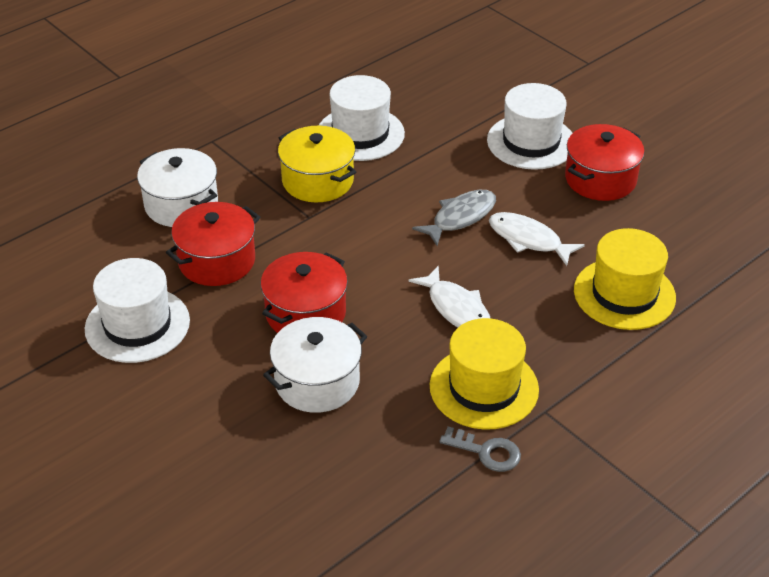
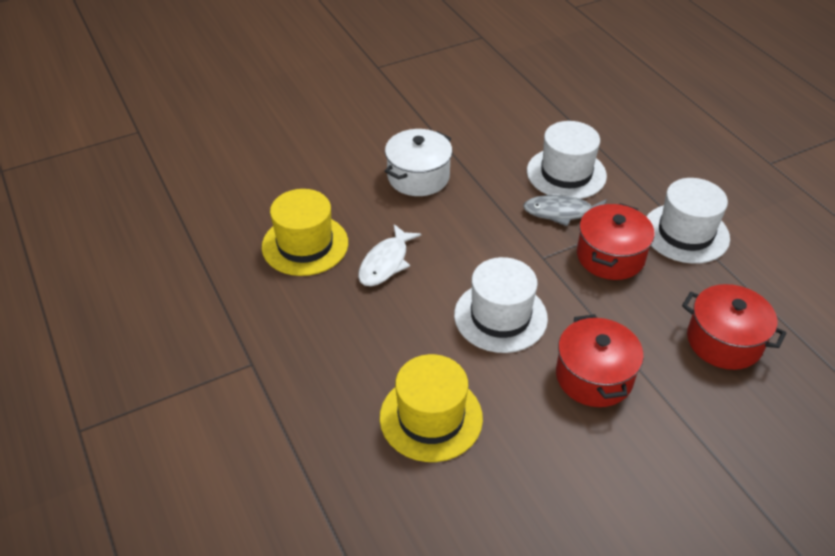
grey key: [440,427,521,472] = 1 -> none = 0
white fish: [409,266,491,327] [489,212,585,266] = 2 -> [358,224,422,286] = 1
white pot: [137,148,218,227] [263,317,367,413] = 2 -> [385,129,452,196] = 1
yellow pot: [278,126,356,203] = 1 -> none = 0

